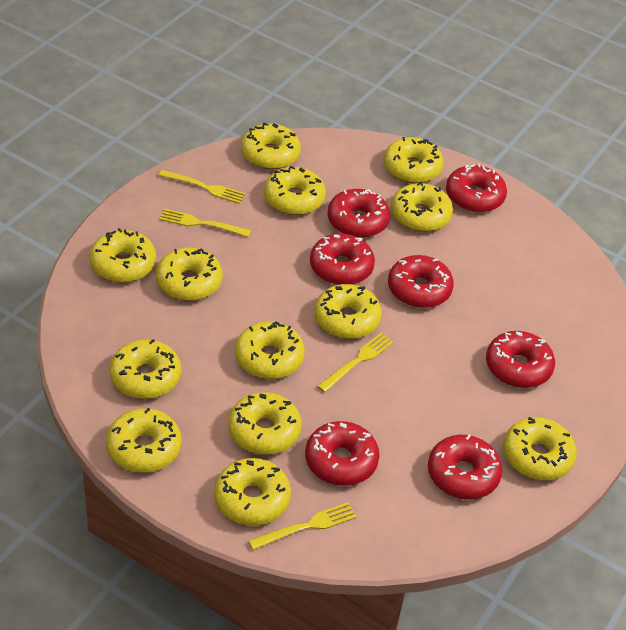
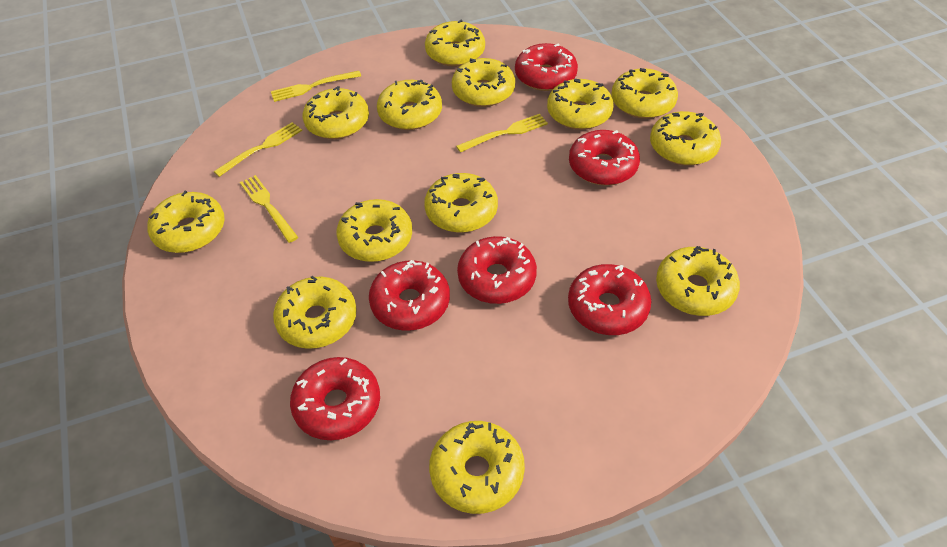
red donut: [305,421,380,486] [310,234,375,285] [328,189,390,238] [388,255,454,308] [428,435,502,499] [446,163,507,212] [486,331,555,388] = 7 -> [290,357,380,440] [369,260,450,331] [457,236,537,304] [515,43,578,91] [568,264,652,335] [569,130,640,186] = 6

